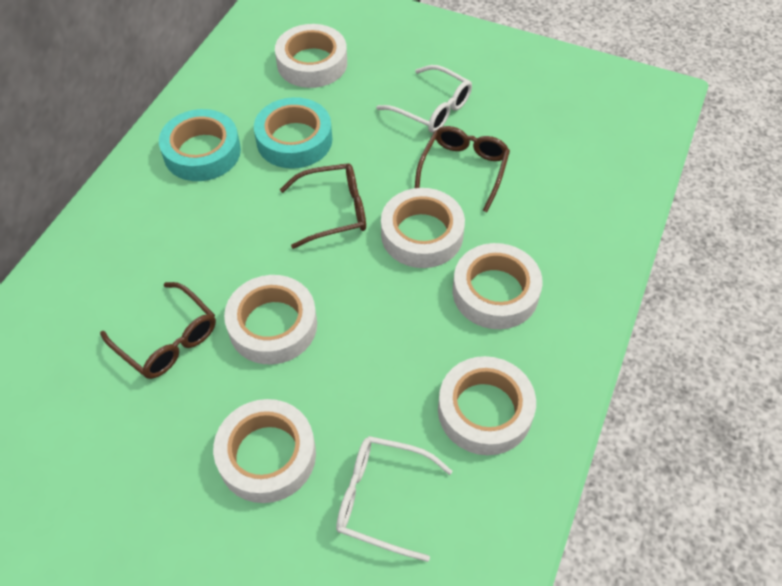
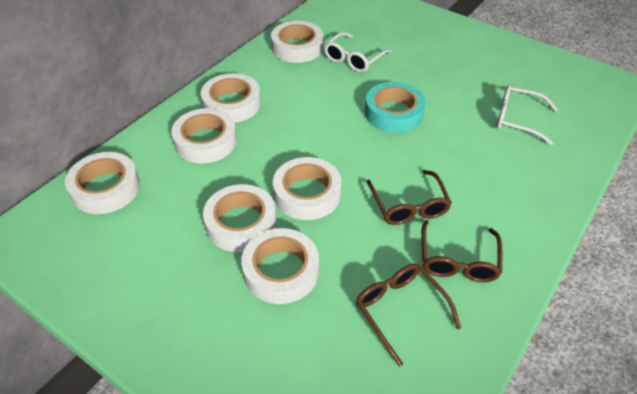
turquoise tape: [159,109,241,181] [254,97,332,169] = 2 -> [365,82,426,133] = 1
white tape: [213,399,316,503] [224,275,317,364] [275,24,347,88] [381,188,465,268] [438,356,536,455] [453,243,543,329] = 6 -> [65,152,140,214] [171,108,237,164] [201,73,261,123] [203,184,277,252] [241,228,319,304] [271,21,323,63] [273,157,342,220] = 7

